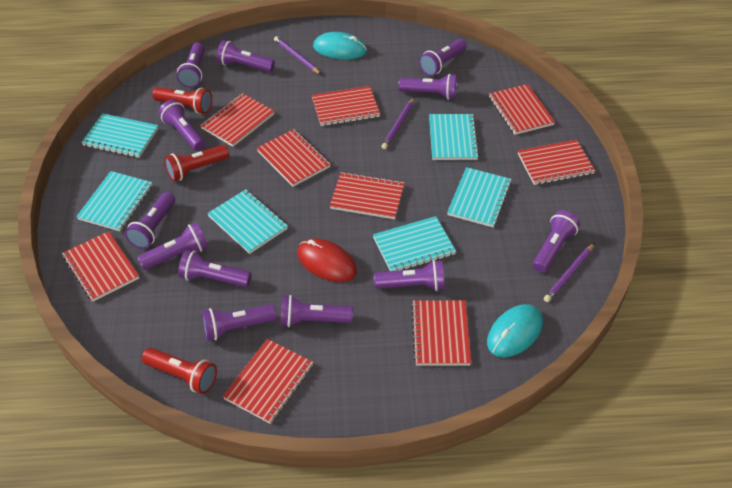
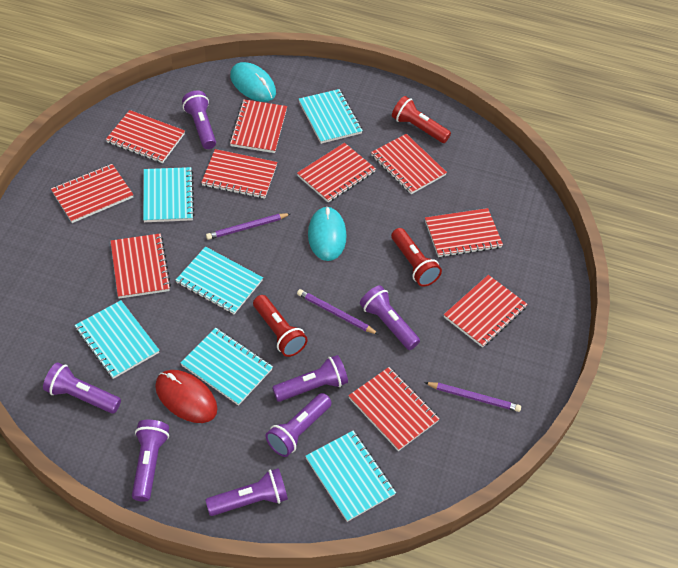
purple flashlight: [125,192,175,249] [137,222,208,270] [158,99,205,151] [177,42,205,88] [178,250,251,287] [201,304,277,341] [216,40,275,72] [280,295,353,327] [374,260,445,291] [398,74,457,100] [419,39,467,76] [533,210,580,273] = 12 -> [43,362,121,414] [132,420,169,502] [182,90,216,149] [206,468,288,516] [265,393,332,457] [272,355,348,402] [360,285,420,350] = 7
red notebook: [62,231,139,302] [200,93,275,147] [223,339,313,424] [257,129,331,187] [312,86,380,126] [330,172,405,219] [411,300,471,365] [489,84,555,135] [518,140,595,185] = 9 -> [51,164,134,223] [106,110,185,163] [110,234,171,299] [201,149,277,199] [229,99,287,153] [297,143,376,203] [348,367,440,451] [371,134,447,194] [425,208,503,257] [444,275,527,348] = 10

